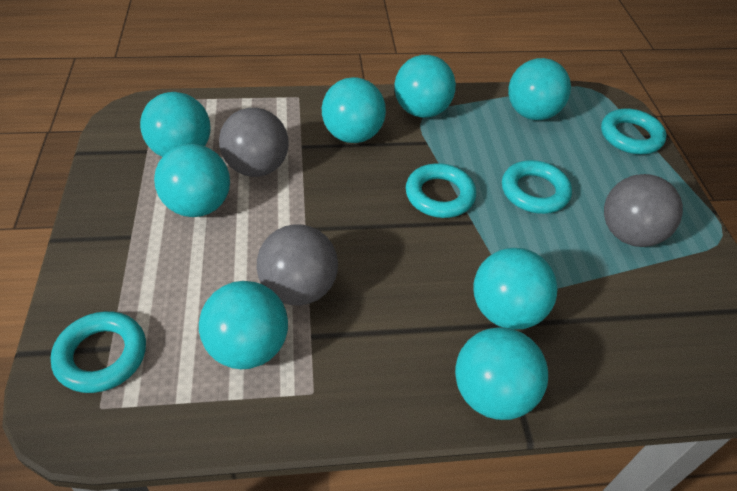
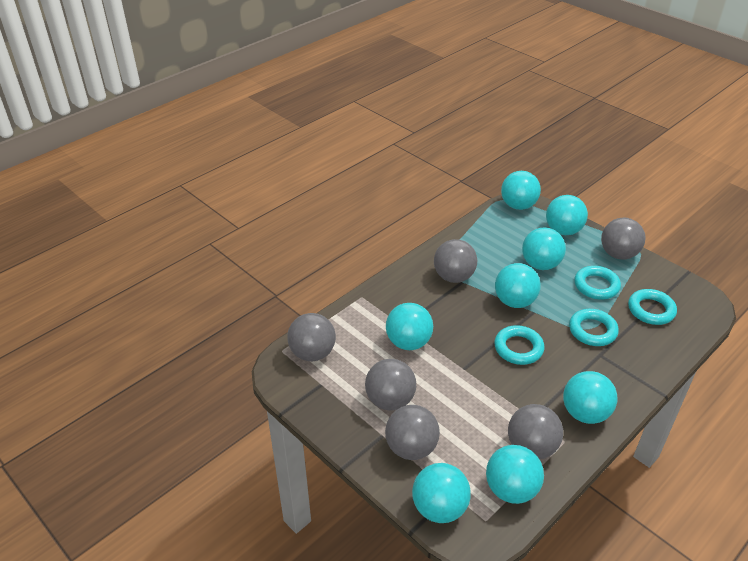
grey ball: [219,108,289,177] [257,224,338,305] [604,174,683,247] = 3 -> [287,313,336,361] [365,359,416,410] [385,405,440,460] [434,239,477,283] [508,404,563,459] [601,218,646,259] = 6

